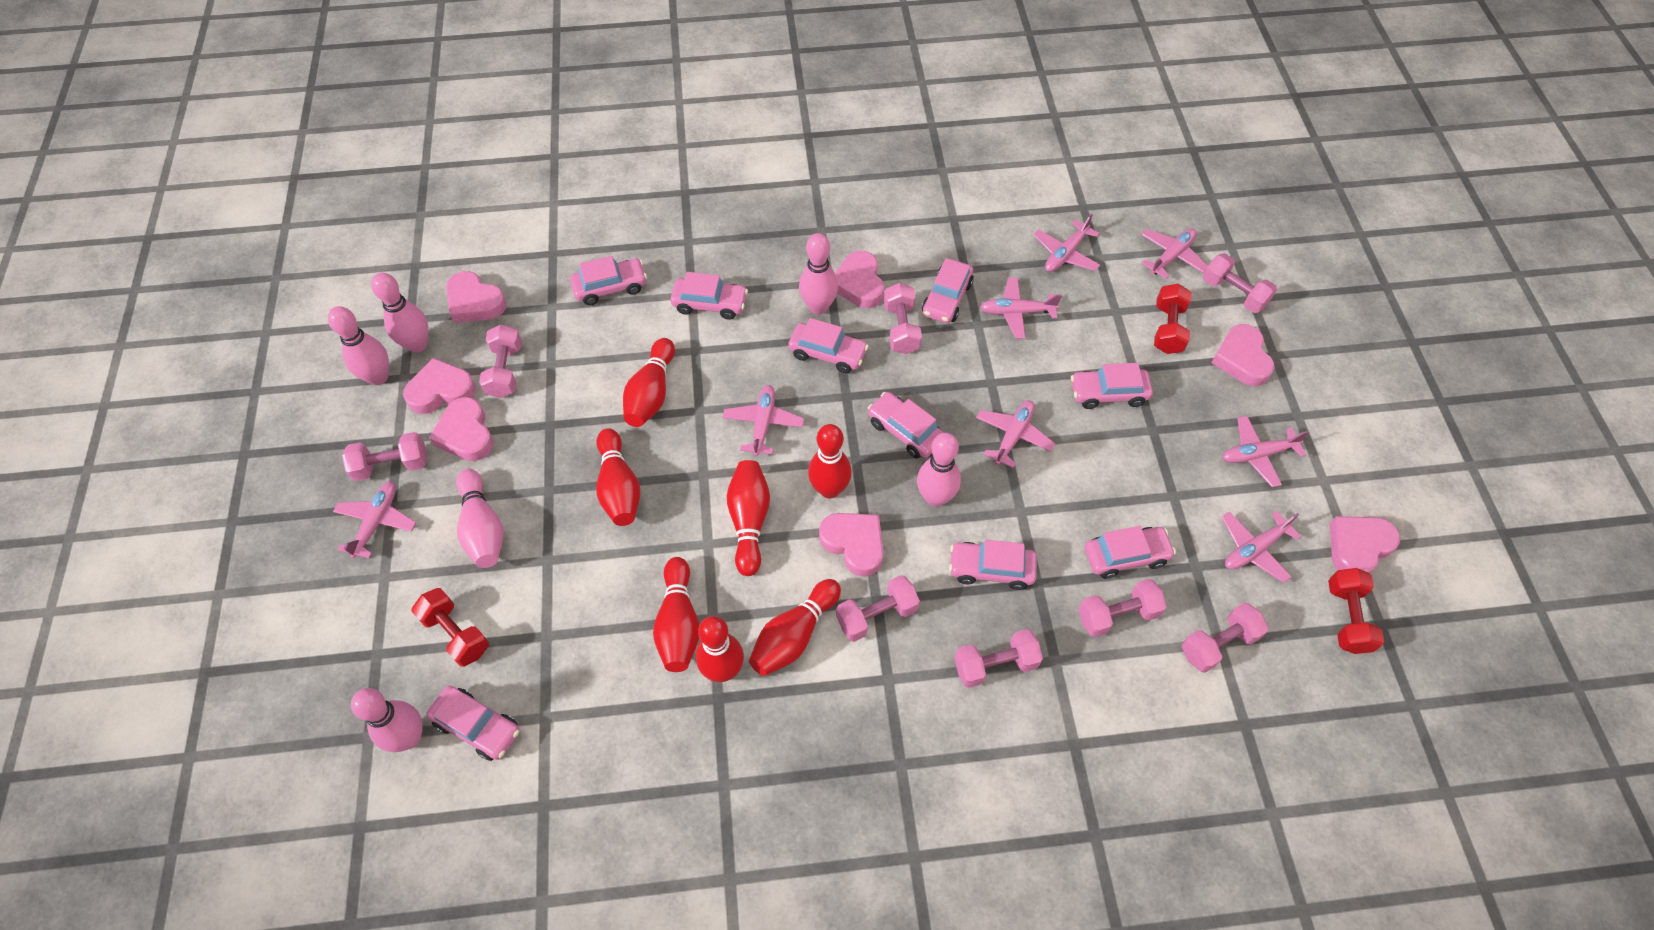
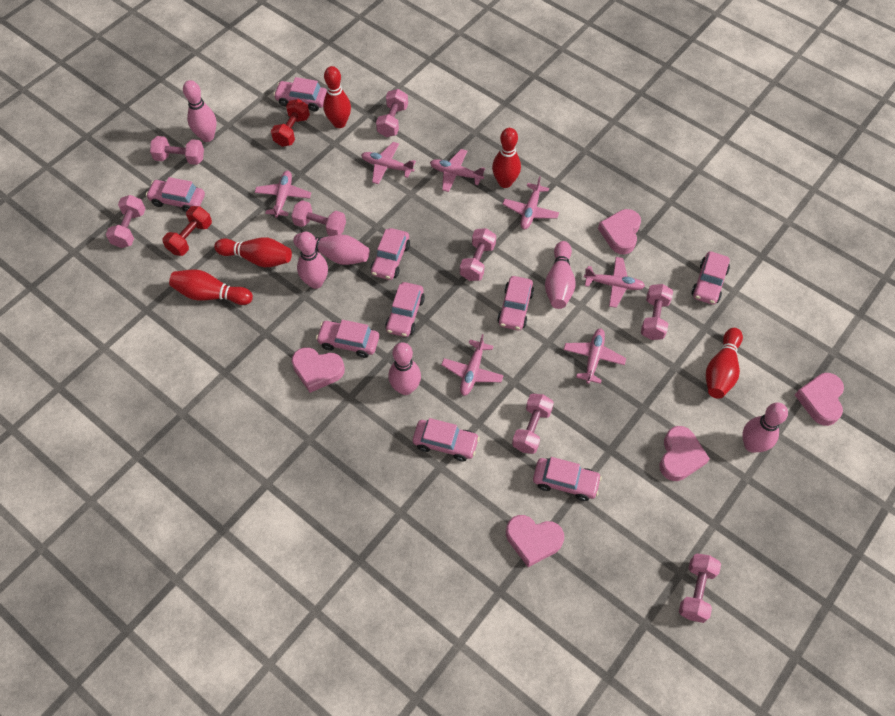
pink heart: [403,358,476,414] [429,397,494,461] [446,271,507,323] [819,513,883,577] [835,251,884,308] [1211,324,1275,386] [1330,516,1400,574] = 7 -> [292,347,345,393] [506,515,564,567] [598,209,641,254] [659,426,710,481] [795,373,844,426] = 5
pink plane: [333,481,416,559] [722,385,804,457] [976,400,1055,468] [980,277,1062,339] [1033,214,1100,272] [1141,228,1208,279] [1222,416,1309,487] [1222,511,1301,583] = 8 -> [255,171,311,218] [361,142,416,184] [430,149,485,192] [441,334,504,396] [502,176,559,229] [564,329,626,384] [584,257,645,308] = 7
red bowling pin: [596,428,640,526] [623,338,675,427] [653,557,699,672] [696,616,744,682] [727,460,770,576] [749,579,841,676] [808,424,852,498] = 7 -> [169,269,253,305] [214,237,292,267] [323,66,351,128] [492,128,521,188] [706,328,743,399] = 5
red dumbbell: [411,588,489,667] [1154,284,1191,354] [1328,568,1384,654] = 3 -> [162,206,212,256] [271,99,310,147] = 2

